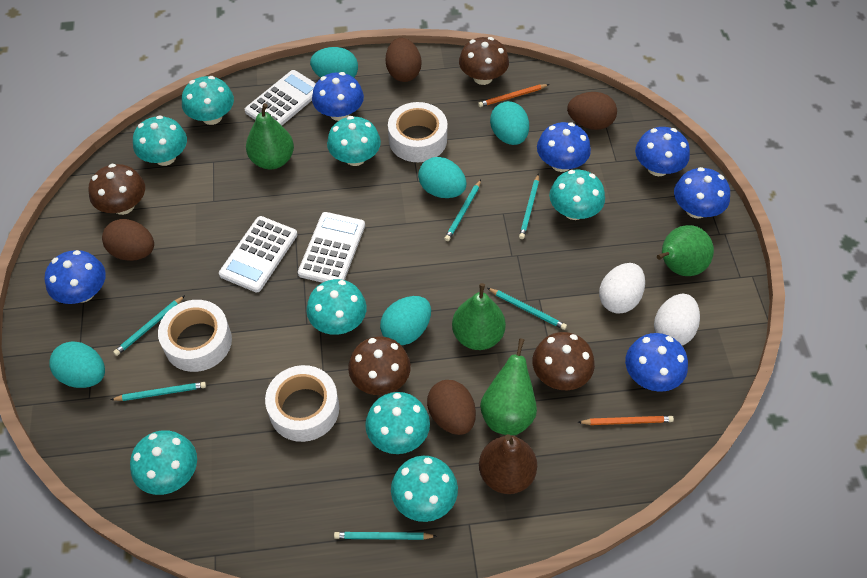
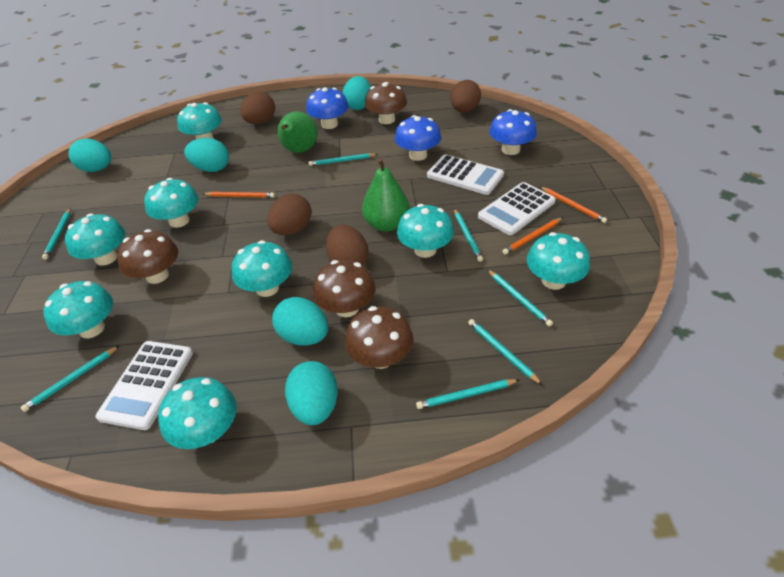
blue mushroom: [45,250,106,304] [312,72,364,121] [537,122,591,172] [625,333,688,392] [635,127,690,176] [674,167,730,218] = 6 -> [306,87,349,129] [395,115,441,161] [489,109,537,155] = 3
brown pear: [479,434,537,494] = 1 -> none = 0
green pear: [246,103,294,169] [452,283,506,350] [480,338,537,435] [657,225,714,276] = 4 -> [277,112,317,153] [362,158,409,232] = 2
orange pencil: [478,84,549,107] [578,416,674,425] = 2 -> [203,192,275,198] [502,217,563,255] [540,187,607,223] = 3
turquoise pencil: [111,382,206,401] [113,295,185,356] [334,532,437,540] [444,180,481,241] [488,288,567,330] [519,174,539,239] = 6 -> [21,346,119,412] [42,208,71,260] [308,153,378,166] [416,379,519,409] [454,209,483,262] [468,319,542,385] [487,269,553,327] = 7
white egg: [599,263,645,314] [654,294,700,345] = 2 -> none = 0
white tape: [158,300,232,372] [265,365,339,442] [388,102,447,162] = 3 -> none = 0

